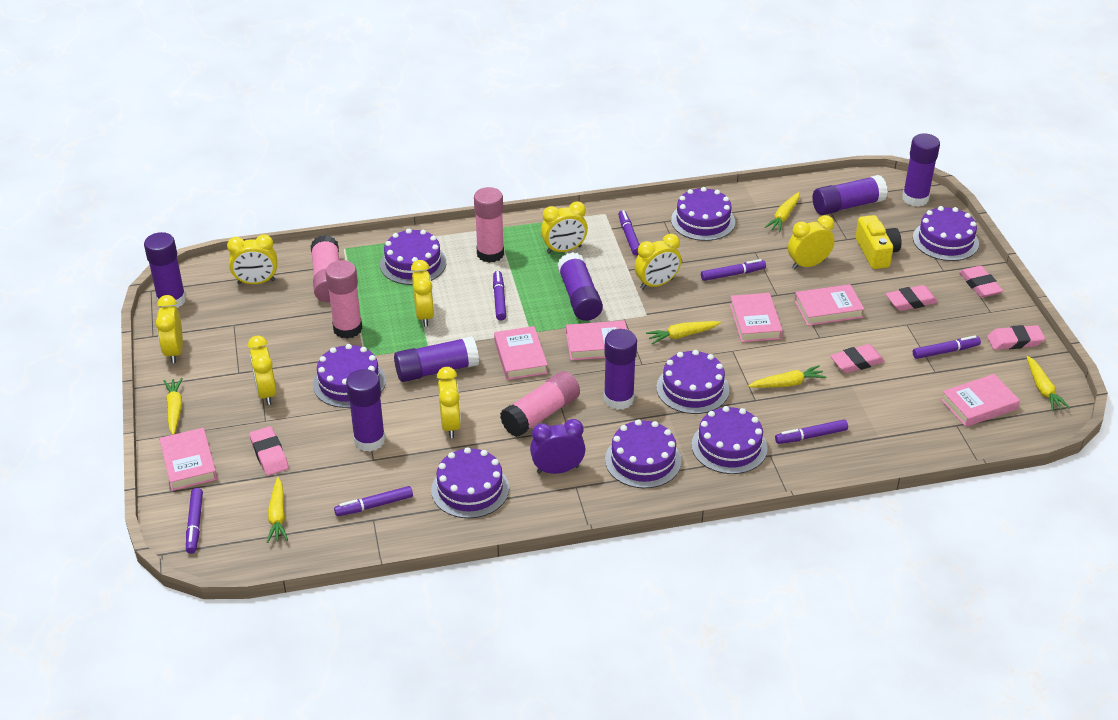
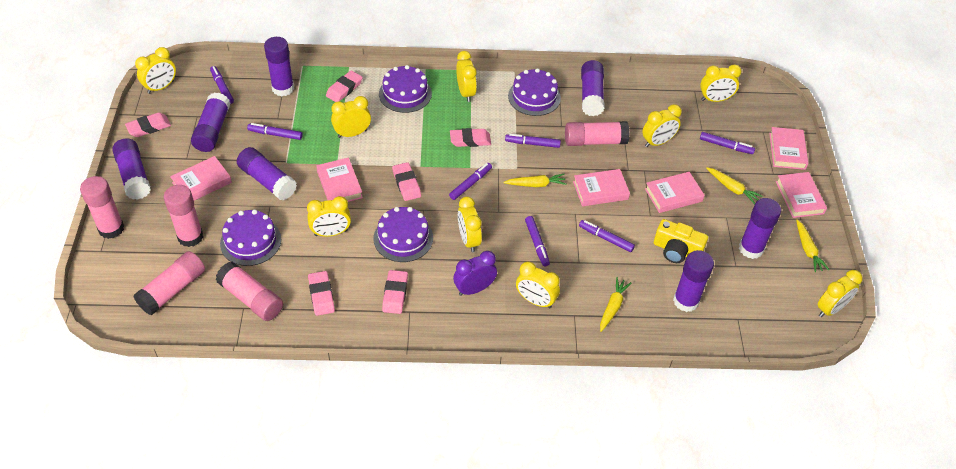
pink eraser: [249,426,289,476] [830,344,885,373] [886,285,938,311] [959,266,1003,297] [987,325,1045,350] = 5 -> [125,113,171,137] [308,271,335,316] [326,71,363,102] [382,270,408,314] [392,162,421,201] [450,128,491,147] = 6
pink glue stick: [311,235,339,302] [325,260,362,339] [474,187,504,263] [500,371,580,437] = 4 -> [80,176,124,239] [133,251,205,315] [164,185,203,247] [215,262,283,321] [565,121,630,146] = 5
purple cake: [313,344,386,408] [380,229,446,285] [431,447,509,518] [605,420,681,488] [656,350,729,414] [671,187,735,241] [691,406,768,474] [913,206,979,261] = 8 -> [220,209,281,266] [373,207,433,262] [379,65,432,113] [508,68,561,116] = 4
yellow carrot: [163,378,183,435] [267,477,288,543] [646,321,721,344] [748,365,826,388] [765,192,799,232] [1026,356,1070,411] = 6 -> [504,174,567,187] [600,277,632,332] [706,167,763,204] [796,220,829,272] = 4
yellow clock: [156,295,183,363] [227,234,277,284] [248,336,276,405] [411,260,434,327] [437,367,461,438] [541,201,588,253] [634,234,681,289] [788,215,835,269] = 8 -> [135,47,176,94] [307,196,351,237] [331,96,371,138] [456,51,477,102] [458,196,482,252] [516,261,560,309] [642,104,682,147] [700,64,742,102] [818,270,863,317] = 9

